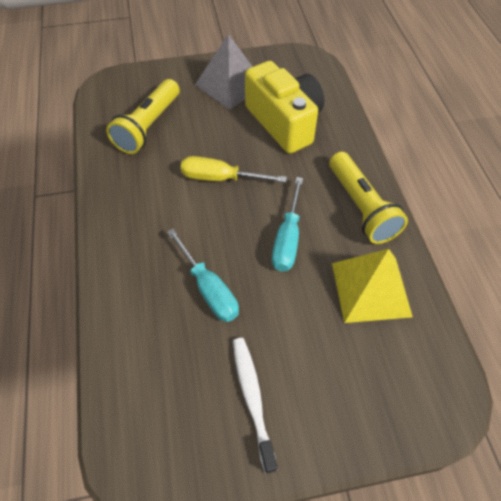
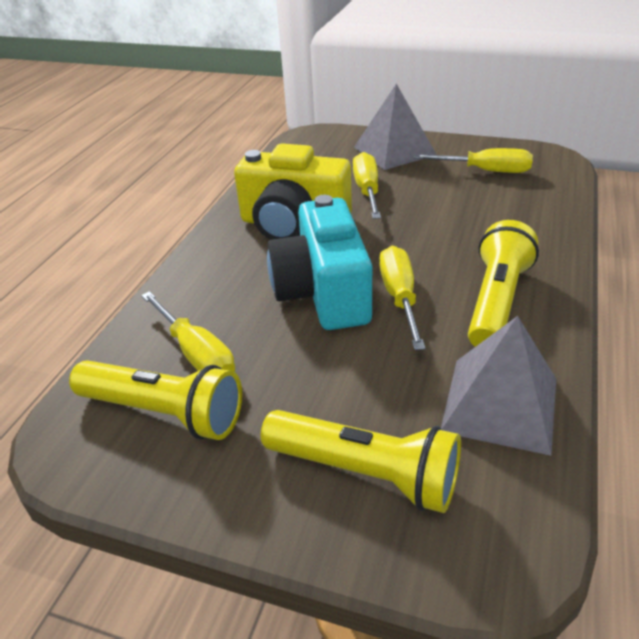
grey pyramid: [195,34,253,110] = 1 -> [354,84,436,170] [441,316,556,456] = 2
turquoise camera: none = 0 -> [267,195,372,330] = 1
turquoise screwdriver: [167,229,239,322] [272,177,303,271] = 2 -> none = 0
white toothbrush: [233,338,278,473] = 1 -> none = 0
yellow flashlight: [106,79,180,154] [329,152,408,244] = 2 -> [69,360,242,440] [261,410,461,513] [468,220,539,347] = 3
yellow pyramid: [332,249,413,323] = 1 -> none = 0
yellow screwdriver: [181,156,287,183] = 1 -> [141,291,235,372] [353,152,381,219] [379,246,425,350] [413,148,533,173] = 4

